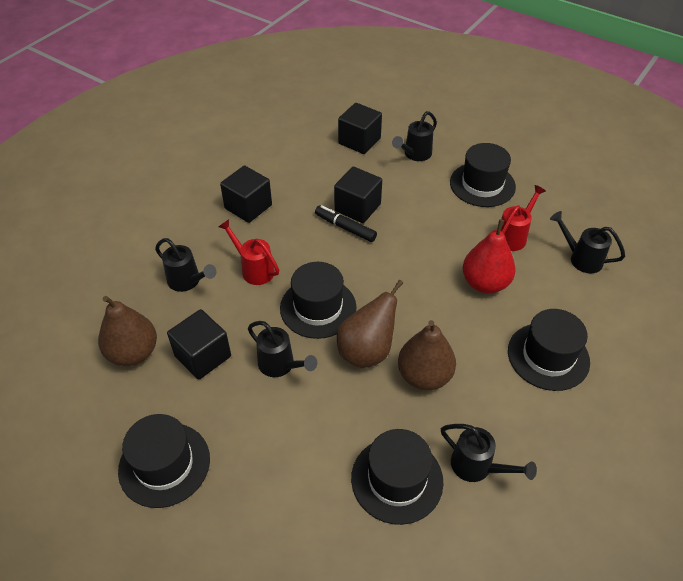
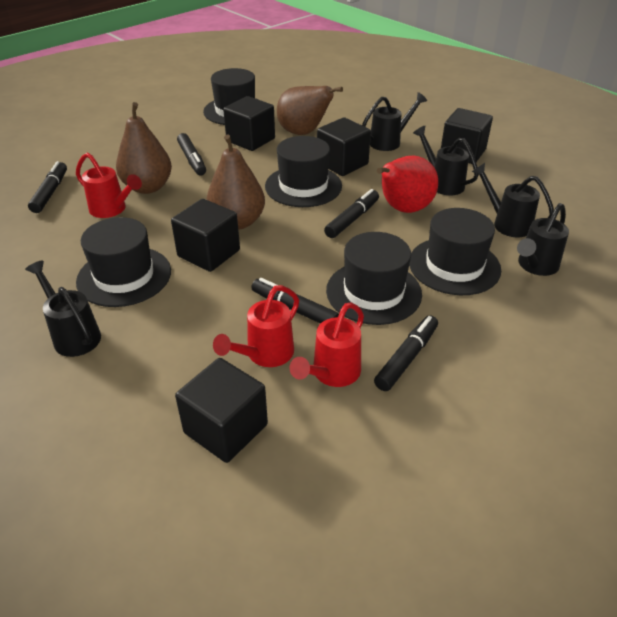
black cube: [167,309,231,380] [220,166,272,223] [334,167,382,223] [338,103,382,154] = 4 -> [171,199,240,272] [175,358,268,463] [223,96,275,151] [317,117,371,176] [441,108,493,164] = 5
black marker: [315,205,377,242] = 1 -> [28,161,67,213] [177,133,206,175] [251,278,339,324] [324,189,379,238] [374,315,438,391] = 5
red watering can: [218,219,279,285] [500,185,546,251] = 2 -> [76,153,142,218] [213,285,299,367] [290,302,364,387] = 3

